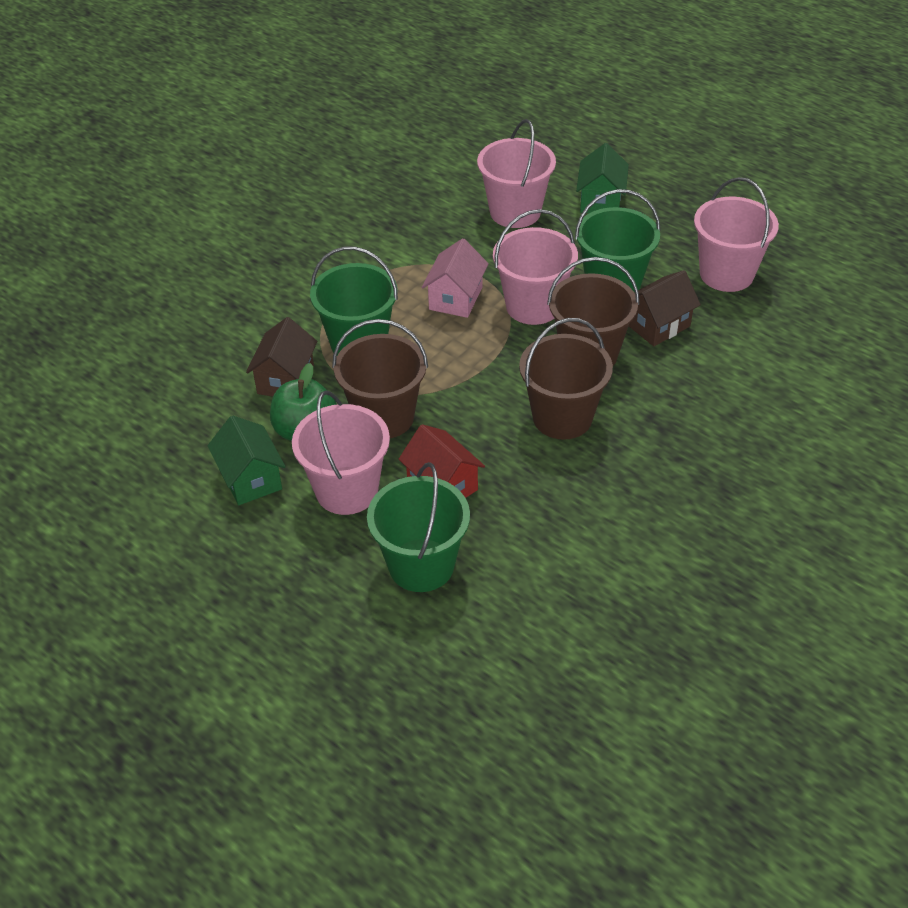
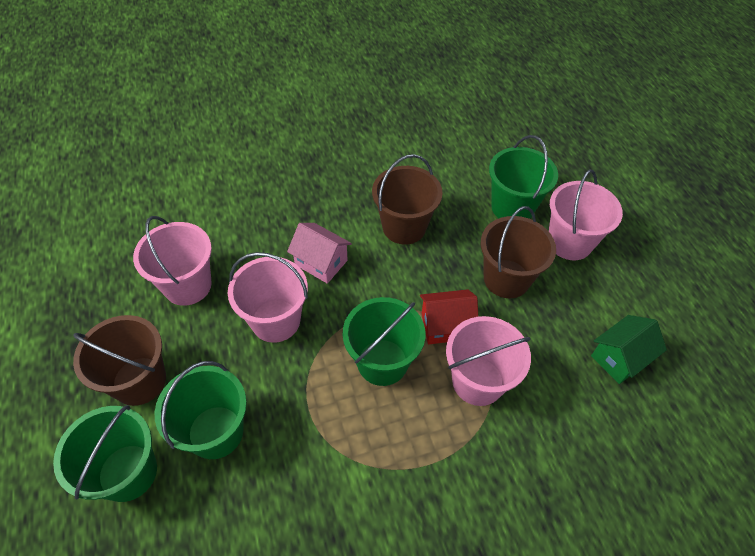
brown house: [246,317,317,396] [629,270,701,346] = 2 -> none = 0
green apple: [270,363,337,441] = 1 -> none = 0
green bucket: [310,246,398,355] [367,462,470,592] [575,189,661,292] = 3 -> [53,405,157,502] [155,361,247,459] [342,297,426,386] [489,135,558,219] = 4
green house: [208,416,286,505] [576,143,629,213] = 2 -> [591,315,667,384] = 1

